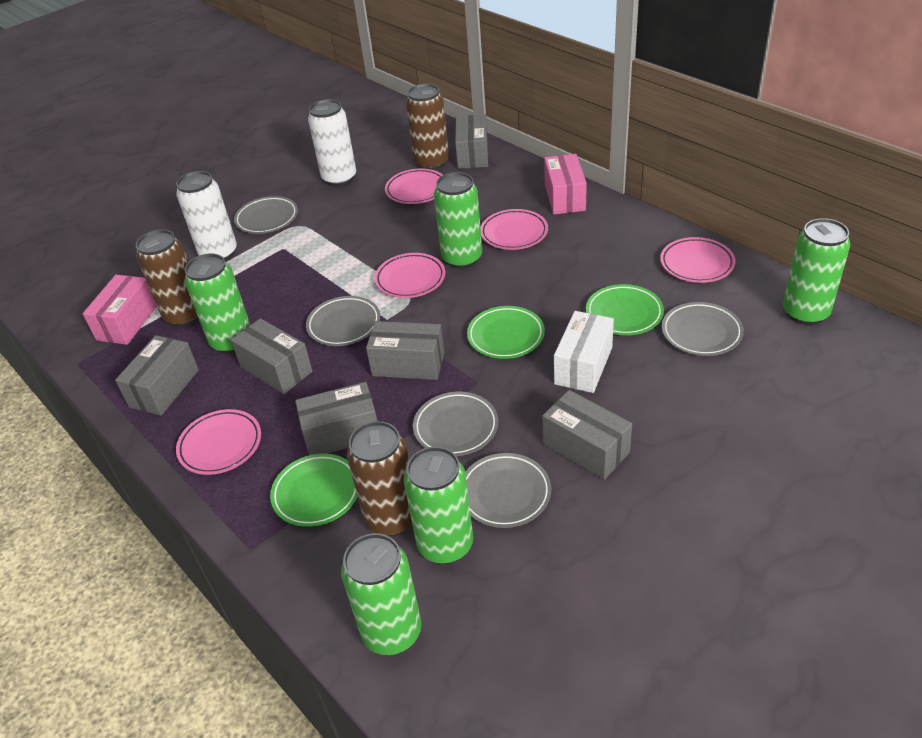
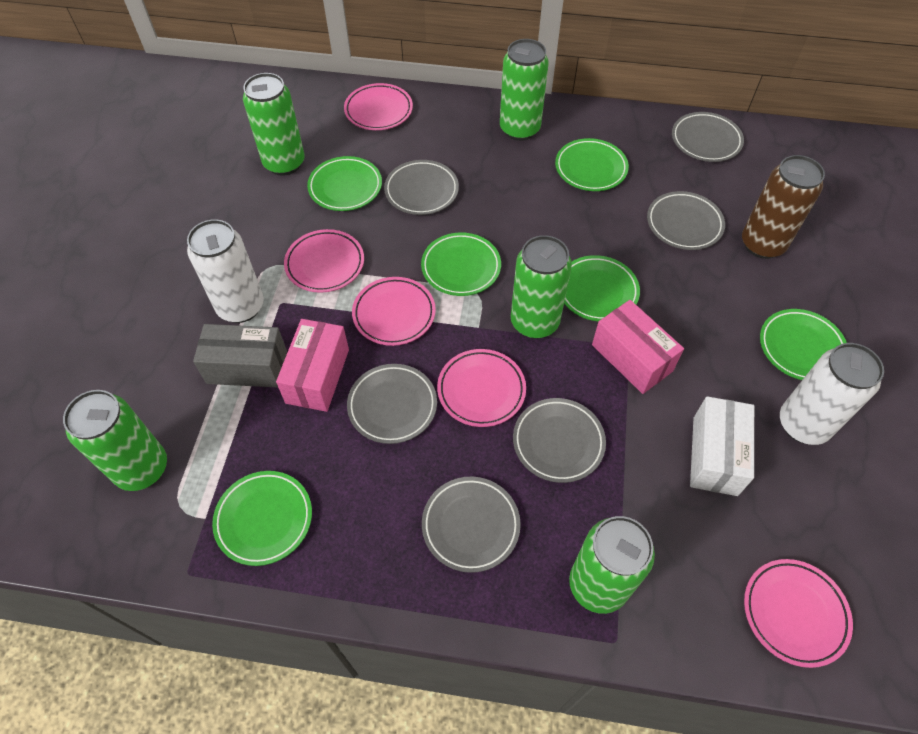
brown can: [136,229,199,327] [347,421,412,536] [406,84,449,170] = 3 -> [742,155,825,259] = 1
green plate: [270,454,358,527] [467,306,545,359] [586,284,664,335] = 3 -> [212,471,312,566] [307,156,382,211] [421,232,501,296] [555,138,629,191] [564,255,640,321] [760,309,847,380] = 6
grey box: [115,335,199,416] [231,318,312,394] [295,382,377,455] [366,321,444,380] [455,115,488,169] [542,390,632,480] = 6 -> [193,324,287,387] = 1
grey plate: [234,196,298,234] [306,296,380,346] [413,392,498,456] [465,453,551,528] [662,302,744,356] = 5 -> [347,364,437,444] [384,160,459,215] [422,477,521,573] [513,398,606,483] [647,191,725,250] [672,112,744,162] = 6

